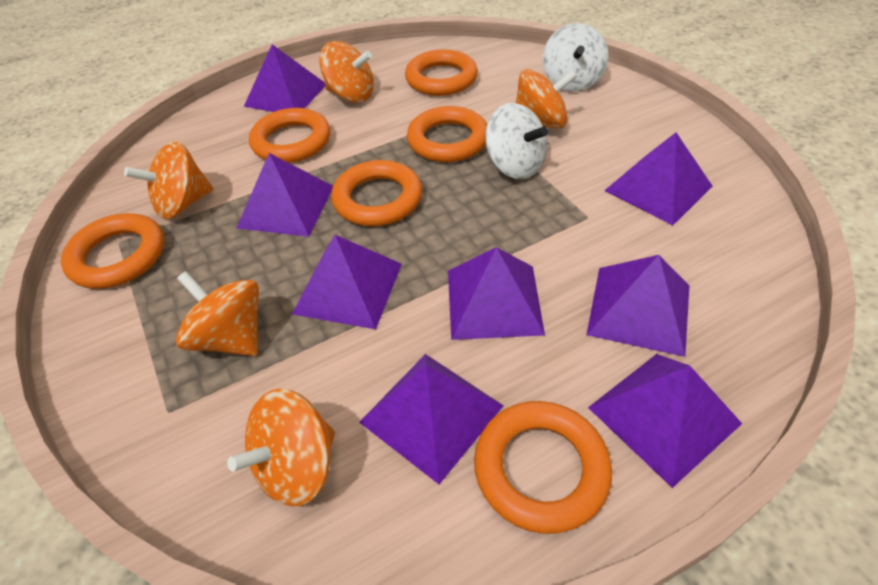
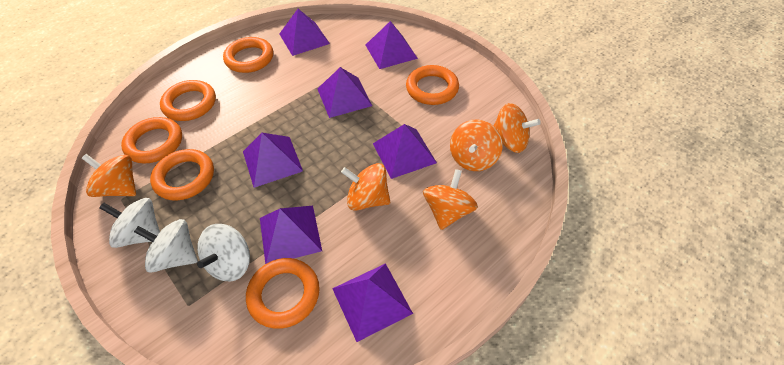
purple pyramid: [237,153,333,237] [244,44,325,112] [292,235,402,329] [359,354,504,484] [448,247,545,340] [586,255,689,357] [588,354,742,488] [604,133,713,225] = 8 -> [243,133,303,188] [260,206,322,264] [279,9,330,56] [317,67,372,118] [332,263,413,342] [365,21,418,69] [373,124,437,179] = 7
white spinning top: [485,103,548,179] [543,23,608,92] = 2 -> [99,198,160,248] [134,219,198,273] [197,224,250,281] = 3

